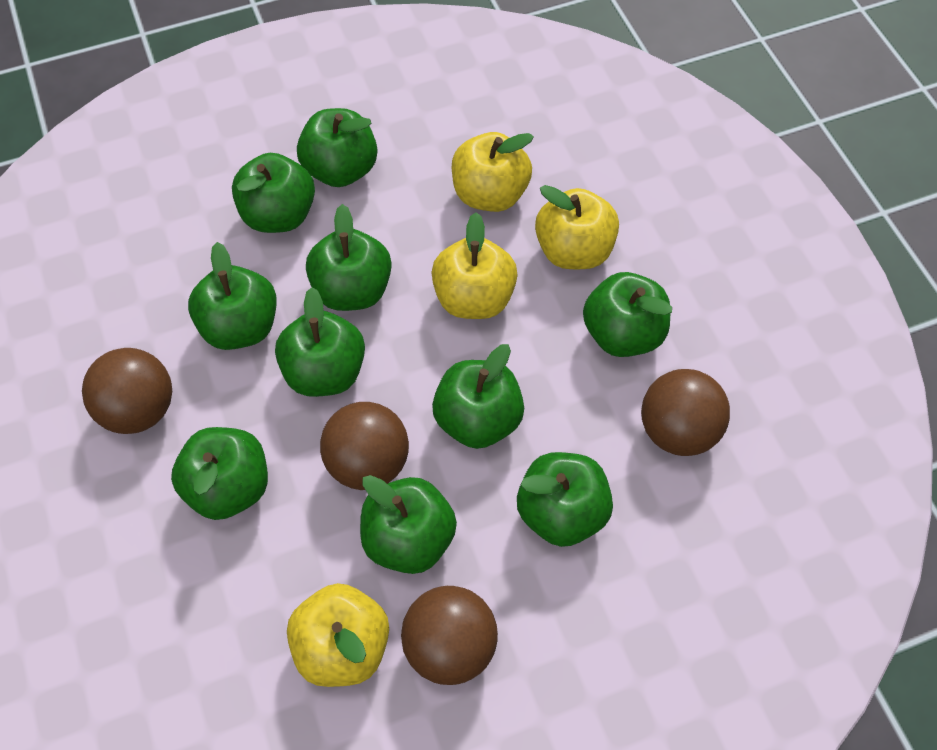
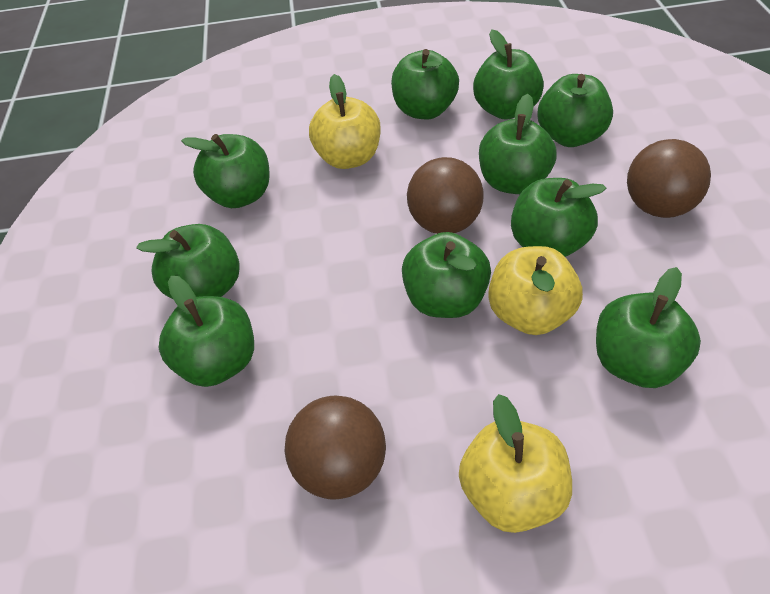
brown ball: [82,348,172,434] [320,402,409,490] [401,586,498,685] [641,369,730,456] = 4 -> [284,396,386,500] [407,157,484,234] [627,139,711,218] = 3
yellow apple: [287,583,389,687] [431,212,518,319] [452,132,534,212] [535,185,619,269] = 4 -> [309,74,381,169] [459,394,572,533] [488,246,583,335] = 3

